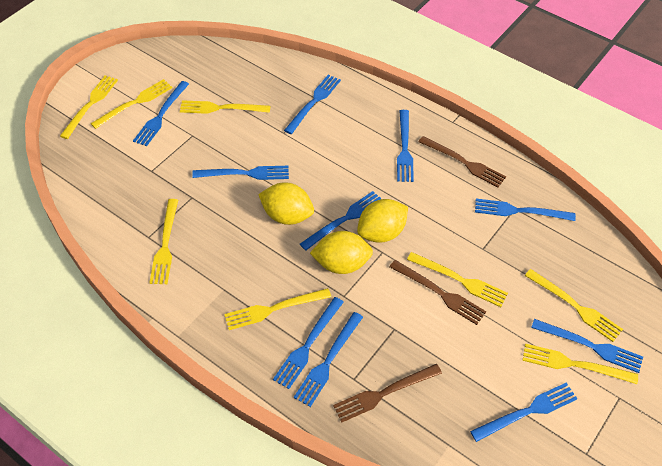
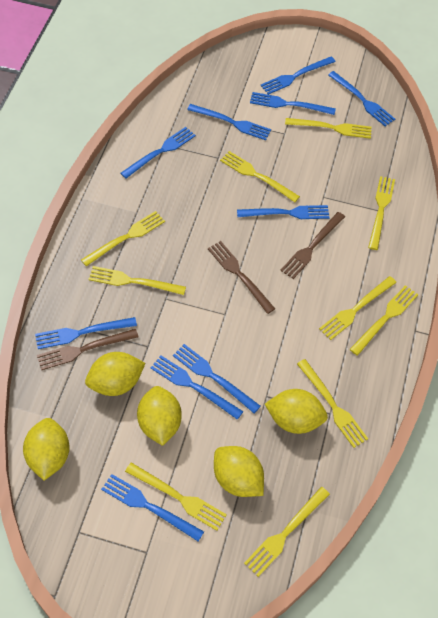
yellow fork: [60,75,118,139] [91,79,172,129] [149,199,178,284] [180,100,271,114] [224,288,331,330] [407,252,508,307] [522,344,638,384] [525,269,623,342] = 8 -> [81,211,165,266] [89,266,186,295] [125,463,227,531] [220,151,300,202] [244,487,330,577] [285,118,372,139] [297,359,368,448] [319,276,397,340] [349,285,418,356] [368,176,395,250] = 10
yellow lemon: [258,182,314,225] [310,231,373,274] [357,199,408,243] = 3 -> [23,418,70,480] [85,352,146,396] [137,386,182,446] [214,446,264,497] [265,389,328,434] = 5

